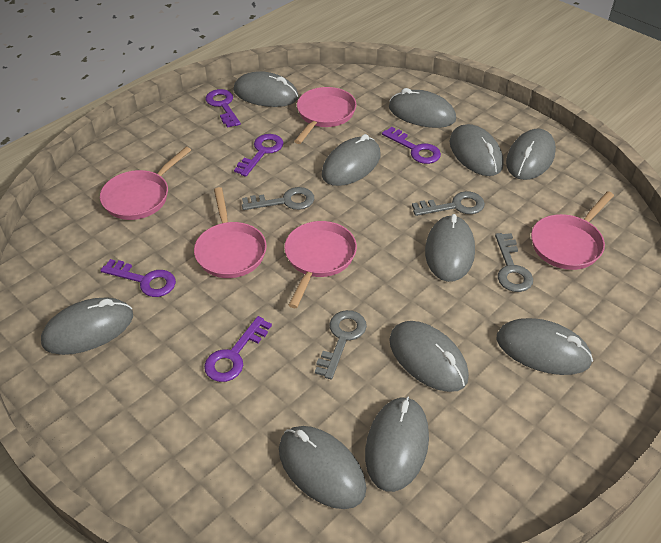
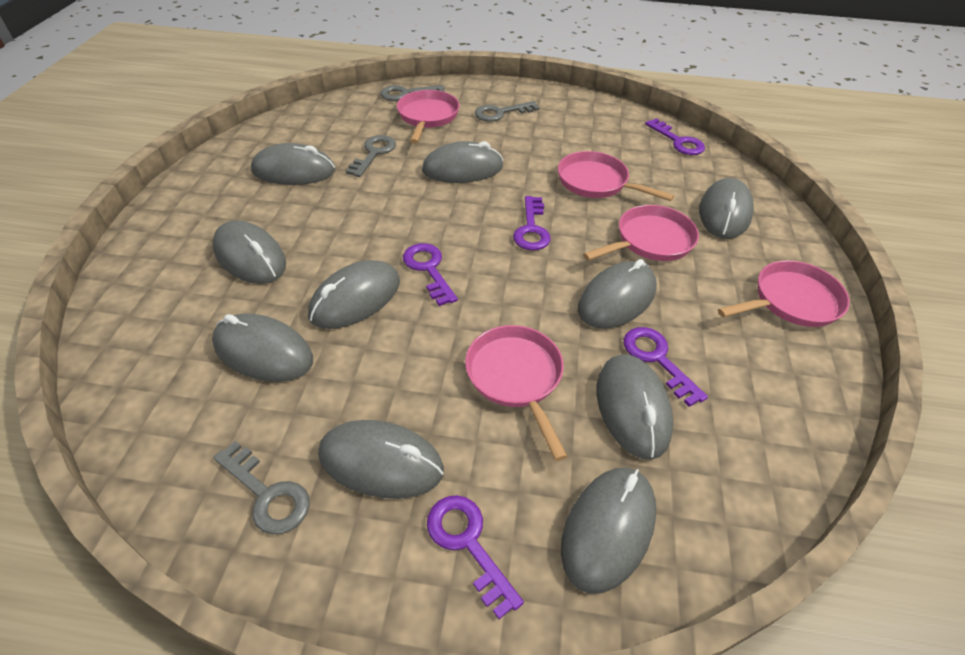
grey mouse: [41,297,133,355] [234,71,299,107] [279,426,366,509] [322,134,381,186] [365,396,429,492] [389,88,456,128] [389,321,469,392] [425,214,475,282] [450,124,503,176] [497,318,593,375] [506,129,556,180] = 11 -> [212,220,286,284] [212,313,313,382] [251,143,335,185] [308,260,400,329] [318,420,444,499] [422,141,504,183] [561,468,656,594] [578,259,657,329] [597,354,673,460] [699,178,754,239] = 10

